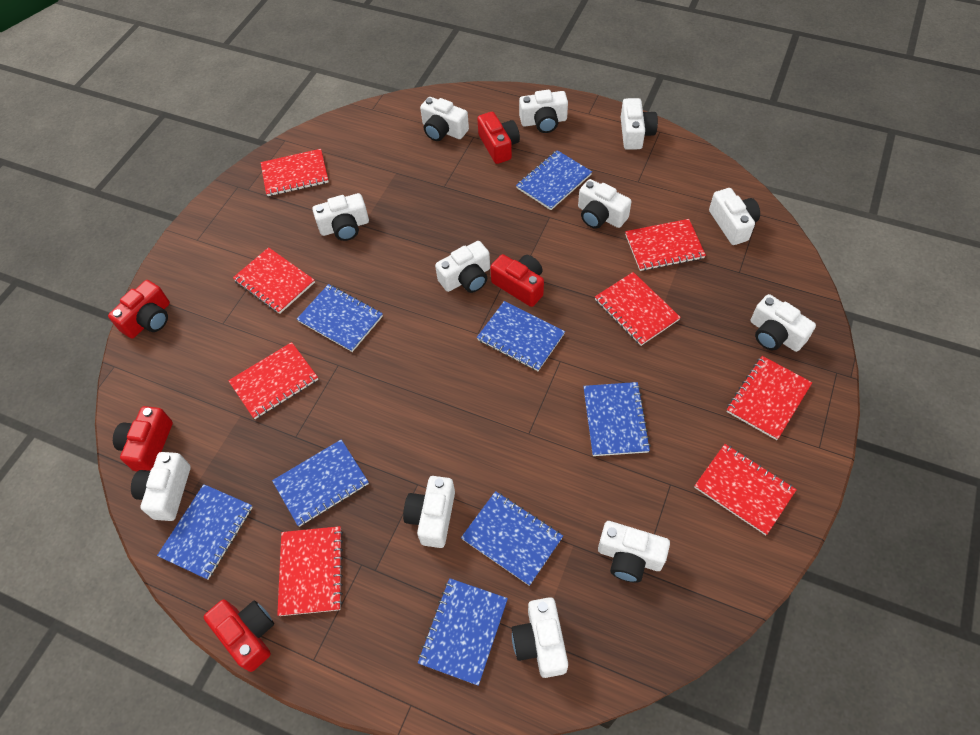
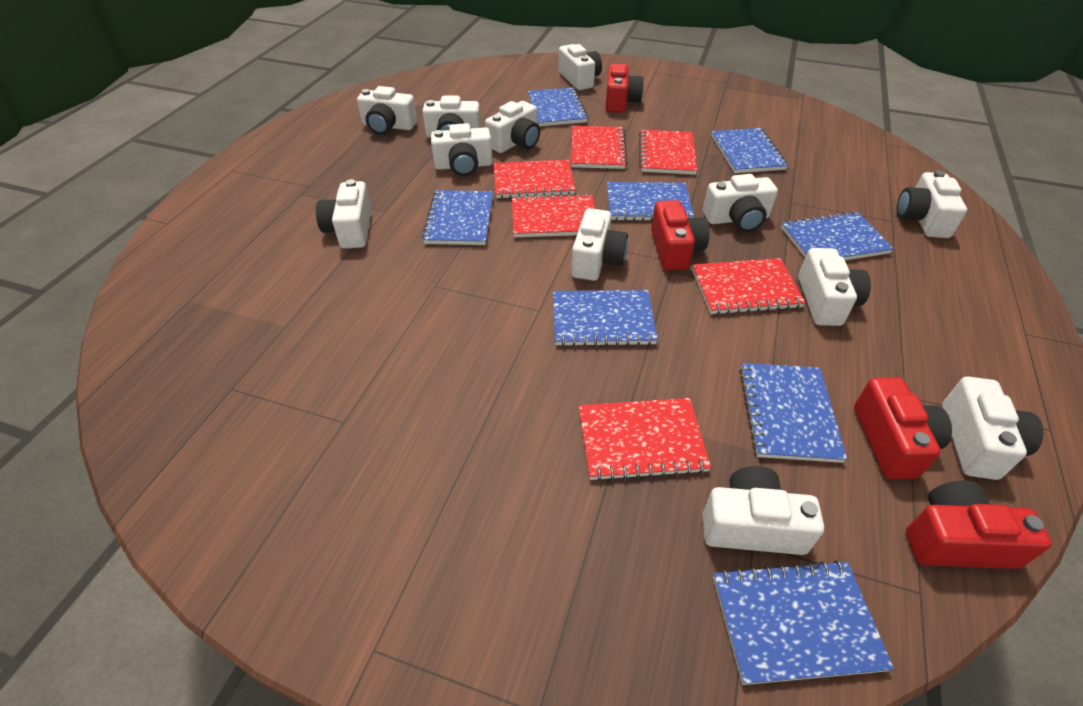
red camera: [108,280,170,339] [113,406,173,471] [204,600,274,672] [477,112,520,164] [490,254,544,307] = 5 -> [605,64,644,113] [651,200,710,270] [854,378,952,479] [906,480,1052,569] = 4
red notebook: [228,342,318,419] [233,247,315,314] [261,149,329,196] [277,526,343,616] [595,272,681,346] [625,219,706,271] [694,444,797,535] [726,356,812,440] = 8 -> [494,160,575,199] [512,194,595,237] [571,126,628,169] [579,398,711,481] [639,129,697,175] [692,258,806,315] = 6

